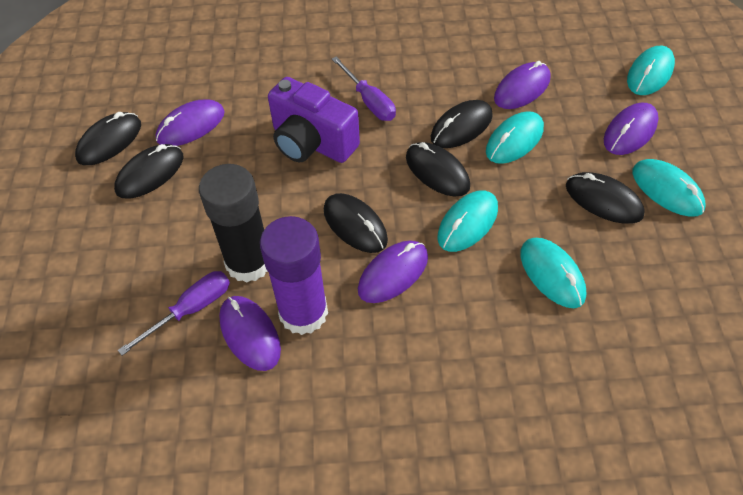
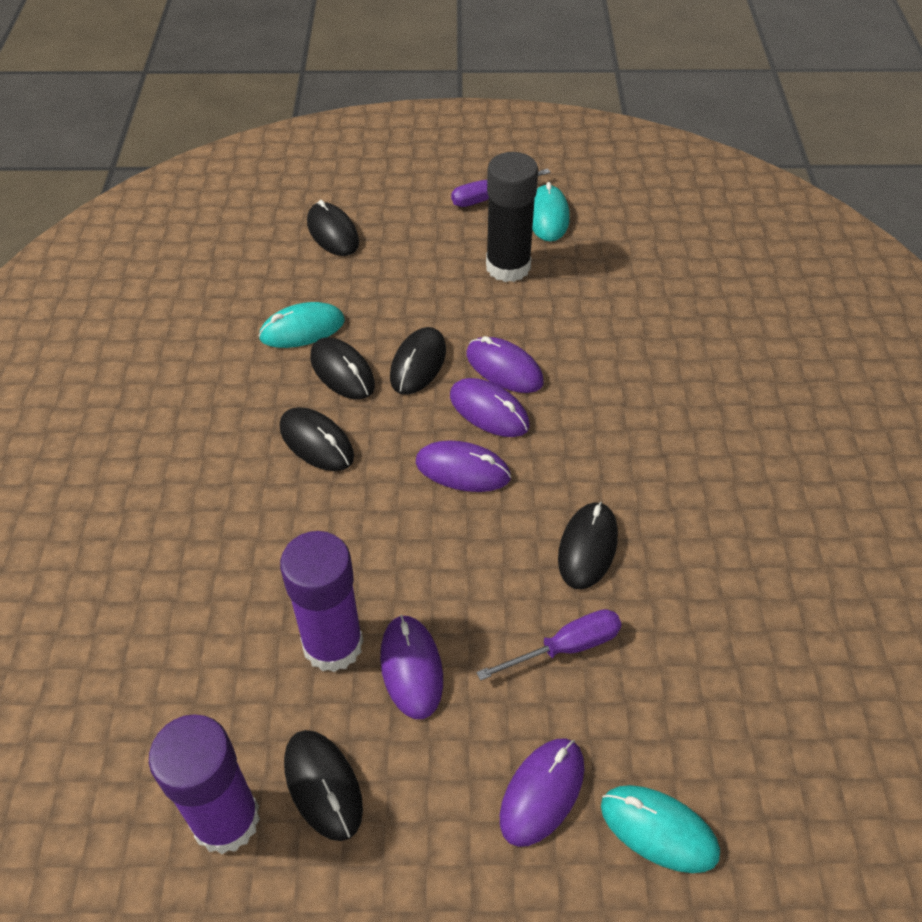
purple camera: [268,77,360,163] = 1 -> none = 0
purple glue stick: [260,216,328,335] = 1 -> [149,714,260,854] [280,531,363,672] = 2
turquoise mouse: [438,190,498,252] [486,111,544,164] [520,238,586,308] [627,46,675,95] [632,159,705,217] = 5 -> [259,302,345,348] [532,182,570,241] [601,785,720,873] = 3

